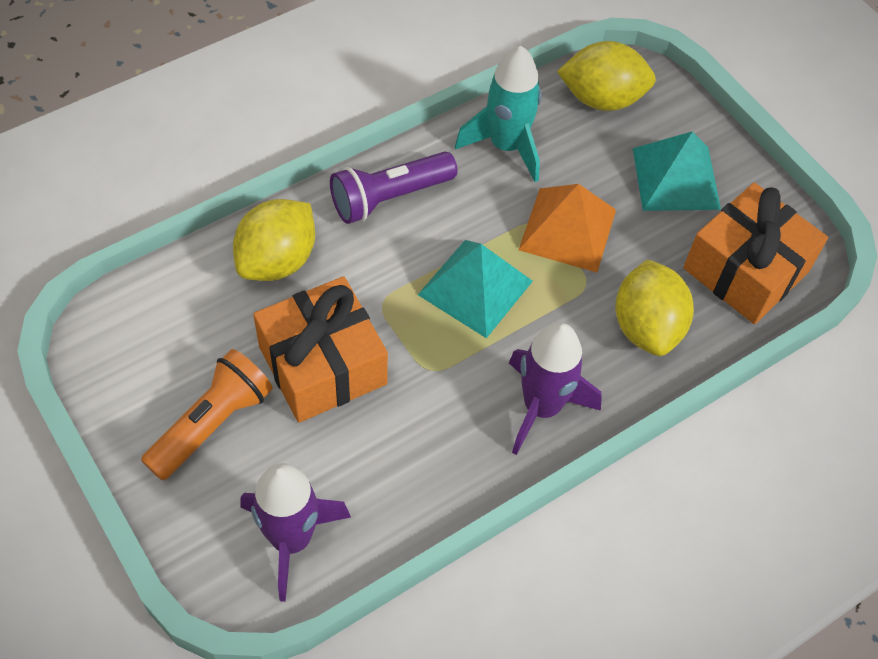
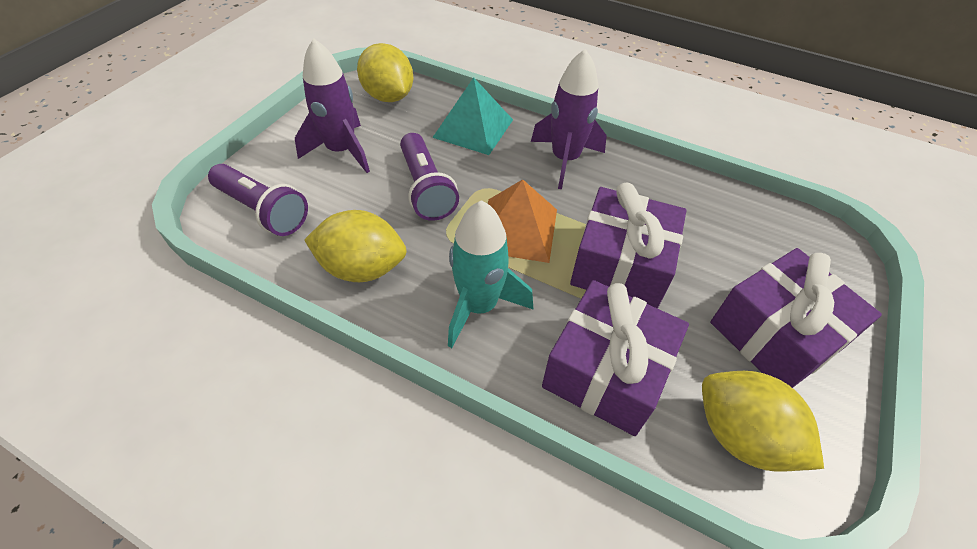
orange flashlight: [141,349,273,481] = 1 -> none = 0
orange gift: [253,276,388,423] [683,182,828,324] = 2 -> none = 0
purple flashlight: [330,151,458,224] = 1 -> [208,164,308,236] [400,133,459,221] = 2
purple gift: none = 0 -> [542,280,689,436] [570,182,686,309] [710,248,882,388] = 3
turquoise pyramid: [418,240,533,338] [633,131,721,211] = 2 -> [432,77,513,155] = 1

